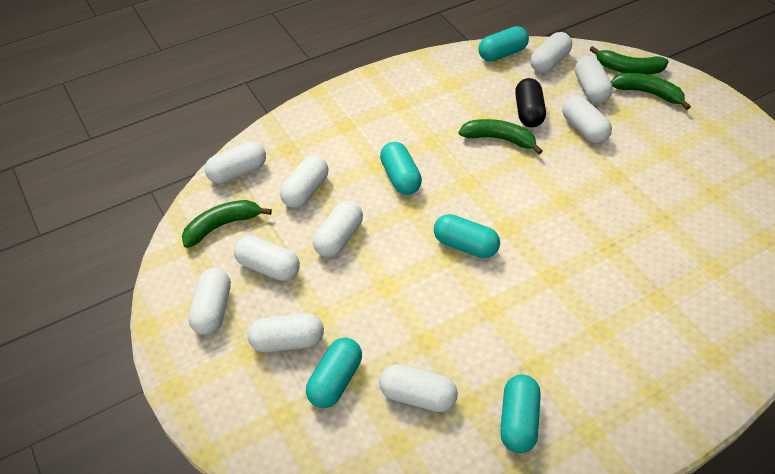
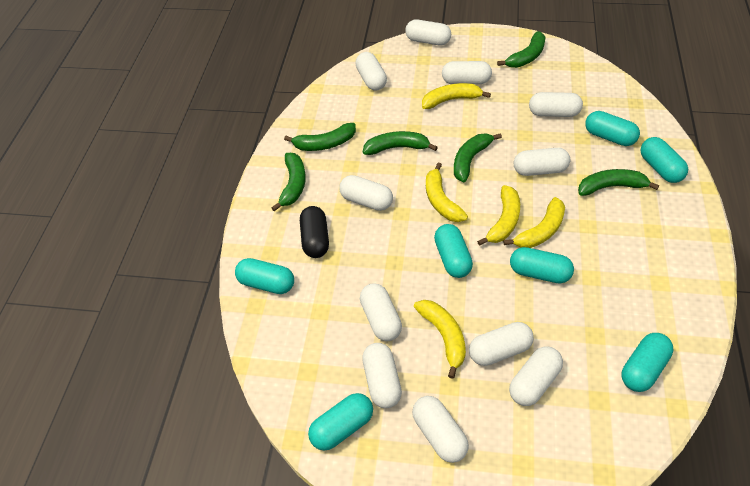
green banana: [182,200,272,248] [459,119,543,154] [590,46,669,75] [611,73,691,110] = 4 -> [272,153,306,212] [284,123,356,151] [363,131,438,155] [454,133,502,182] [497,31,545,68] [578,169,659,196] = 6
turquoise capsule: [306,338,362,408] [380,142,422,195] [434,214,500,258] [479,26,529,62] [500,374,541,453] = 5 -> [235,258,294,294] [308,393,373,451] [434,224,473,278] [510,247,574,284] [585,111,640,146] [622,333,673,392] [640,137,688,183] = 7
white capsule: [188,268,231,335] [205,141,266,184] [234,236,300,281] [248,313,324,352] [280,155,329,208] [313,201,363,257] [379,364,458,412] [530,32,572,73] [562,96,612,143] [575,56,613,103] = 10 -> [339,175,393,211] [355,52,387,91] [360,283,402,341] [362,343,402,408] [405,19,451,46] [412,396,469,463] [442,61,492,84] [469,322,534,366] [509,346,563,406] [514,148,570,176] [529,92,583,117] = 11
yellow banana: none = 0 -> [414,300,466,379] [422,83,491,109] [426,163,468,222] [477,185,520,246] [503,197,565,248] = 5

